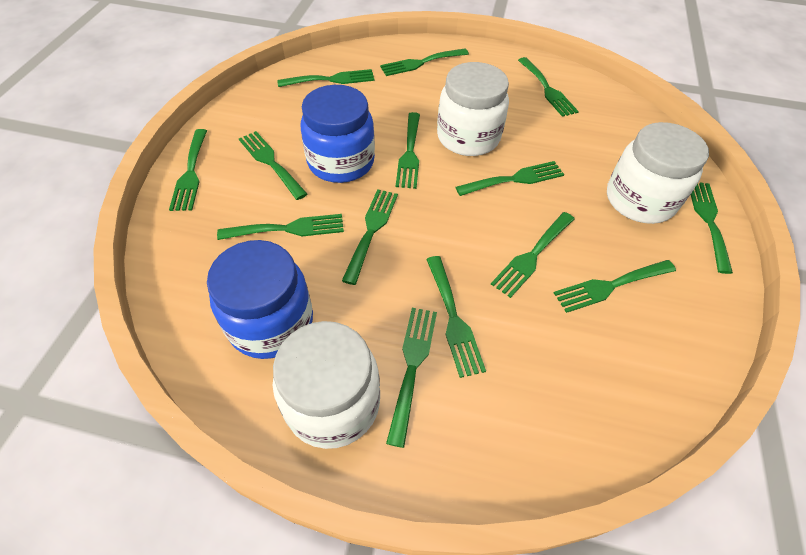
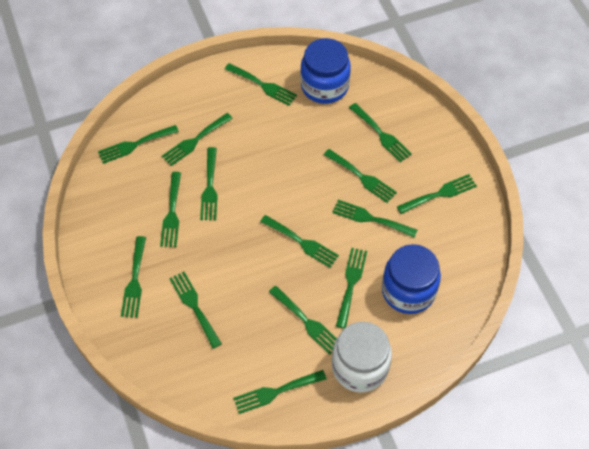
green fork: [169,129,207,211] [217,214,344,240] [239,131,307,200] [277,69,375,87] [342,189,398,285] [380,48,469,76] [386,308,437,448] [396,112,420,189] [426,256,486,378] [456,161,564,196] [491,212,574,298] [518,57,579,117] [554,260,676,313] [691,183,733,274] = 14 -> [98,125,179,164] [121,236,146,318] [160,172,181,247] [162,113,233,166] [169,271,222,349] [200,147,218,220] [225,63,297,105] [233,370,326,414] [260,215,339,268] [269,286,337,354] [324,149,397,203] [332,200,417,238] [336,248,367,329] [349,103,412,162] [397,174,477,214] = 15
white jar: [273,321,380,449] [437,62,509,156] [607,122,709,224] = 3 -> [332,322,392,393] = 1

